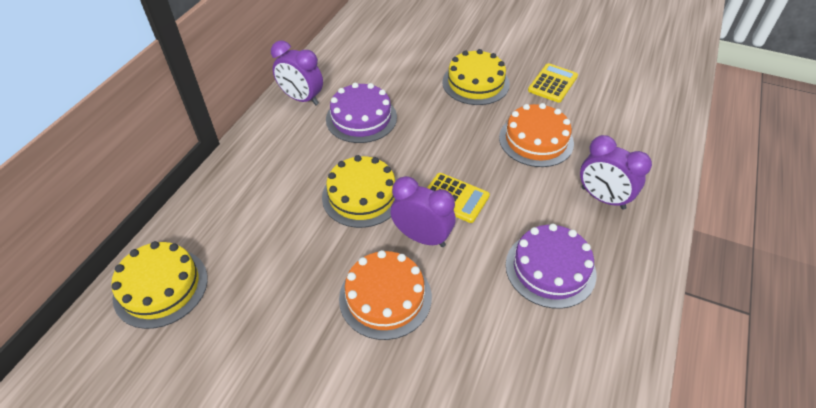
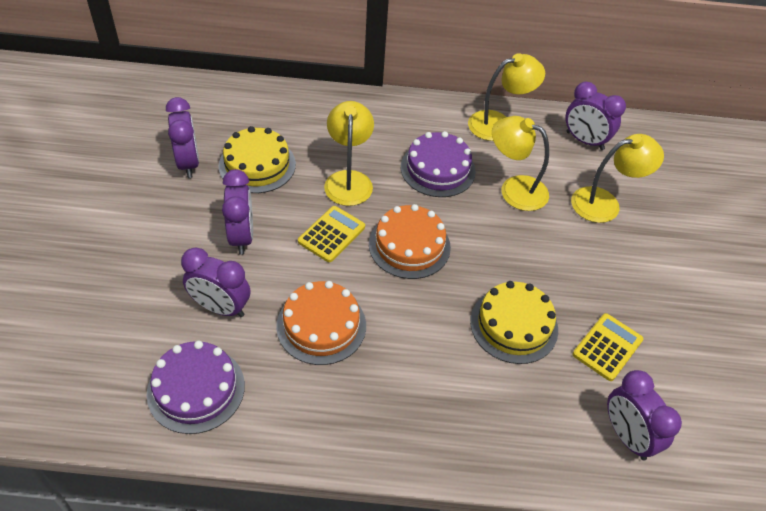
purple clock: [271,41,323,105] [390,176,456,247] [580,135,652,210] = 3 -> [166,97,199,178] [181,247,250,317] [222,169,253,255] [565,82,626,150] [607,370,682,460] = 5
yellow cake: [111,241,208,329] [322,155,397,228] [442,49,510,105] = 3 -> [218,126,296,193] [470,281,558,364] = 2
yellow lamp: none = 0 -> [324,101,374,206] [468,53,545,141] [492,116,549,211] [571,134,664,223] = 4

